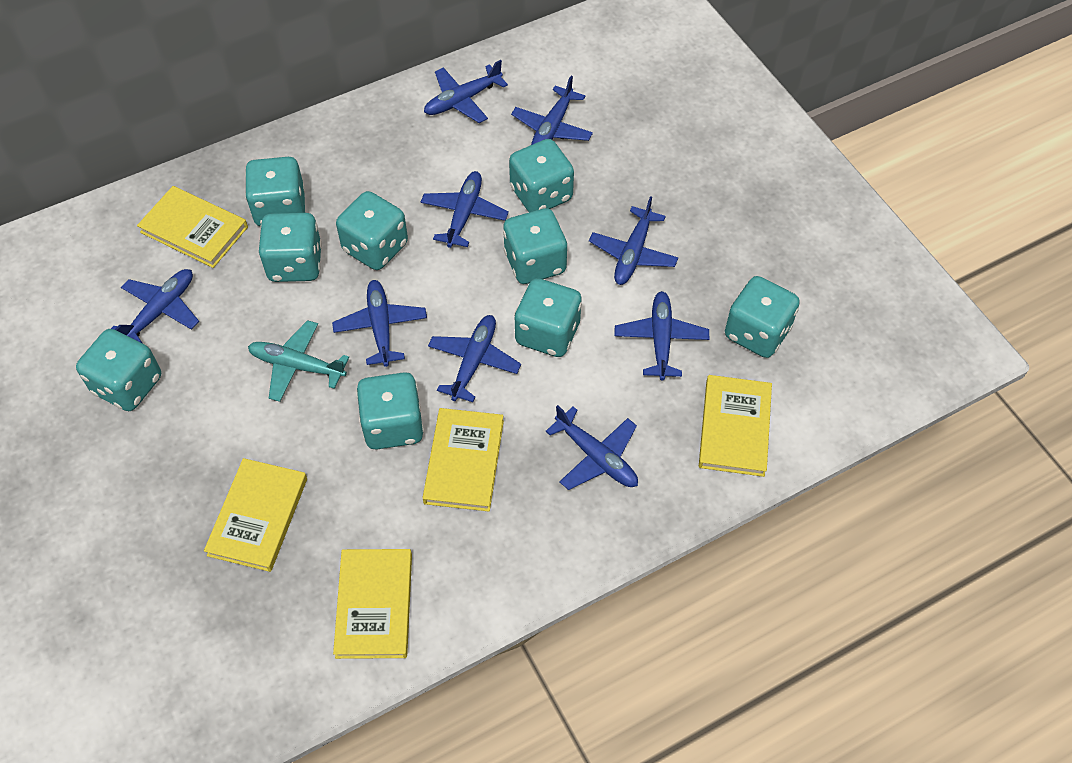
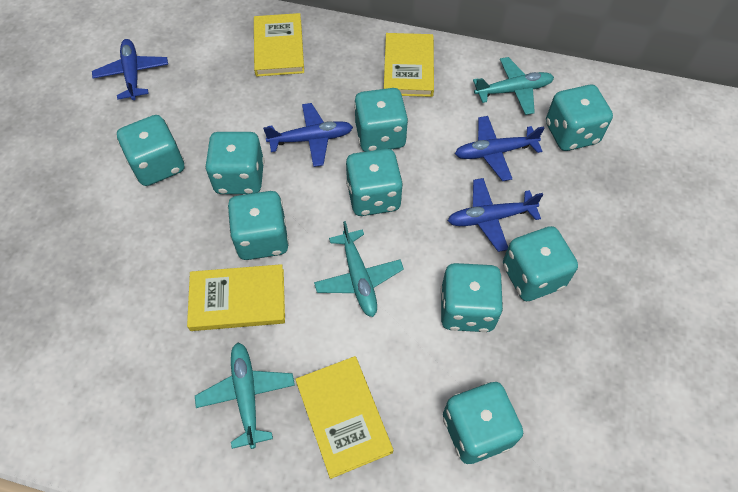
blue plane: [111,269,199,343] [332,280,427,367] [421,171,509,248] [424,60,508,123] [428,315,521,402] [511,76,593,145] [546,405,638,490] [589,196,678,285] [615,291,709,381] = 9 -> [92,39,168,100] [263,103,353,167] [448,178,543,252] [455,116,544,181] = 4
turquoise plane: [248,320,349,402] = 1 -> [195,343,295,449] [314,221,404,317] [473,57,554,115] = 3
yellow book: [137,186,248,268] [204,458,307,572] [333,549,412,659] [422,408,504,512] [699,375,772,477] = 5 -> [187,264,285,331] [254,13,304,77] [295,356,393,479] [384,33,434,97] = 4

